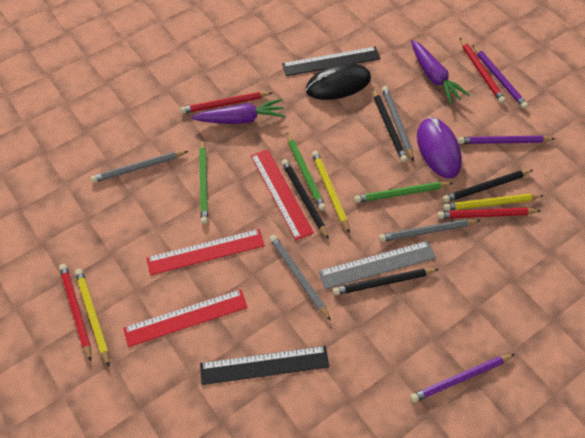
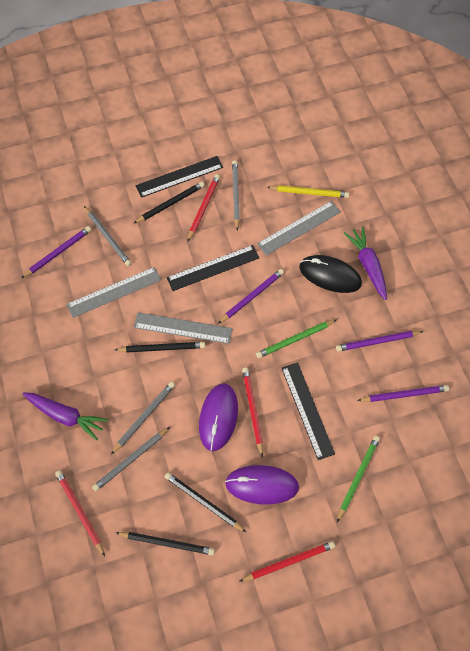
black ruler: [200,346,329,385] [282,47,381,76] = 2 -> [136,156,223,198] [167,245,259,291] [282,362,335,460] = 3
green pencil: [199,139,208,224] [287,133,326,211] [354,182,453,203] = 3 -> [256,320,336,358] [337,436,380,522] = 2
grey ruler: [319,241,436,289] = 1 -> [67,267,161,318] [134,312,233,344] [257,201,341,255] = 3
purple mouse: [417,117,462,178] = 1 -> [199,384,238,451] [225,465,299,504] = 2
purple pencil: [410,354,515,402] [458,136,555,144] [473,46,528,109] = 3 -> [21,226,91,278] [218,269,284,324] [336,331,424,352] [357,385,449,402] = 4
red ruler: [123,289,248,347] [146,229,265,275] [251,149,314,240] = 3 -> none = 0
yellow pencil: [75,269,110,366] [312,150,350,233] [443,194,544,211] = 3 -> [267,185,349,198] = 1

